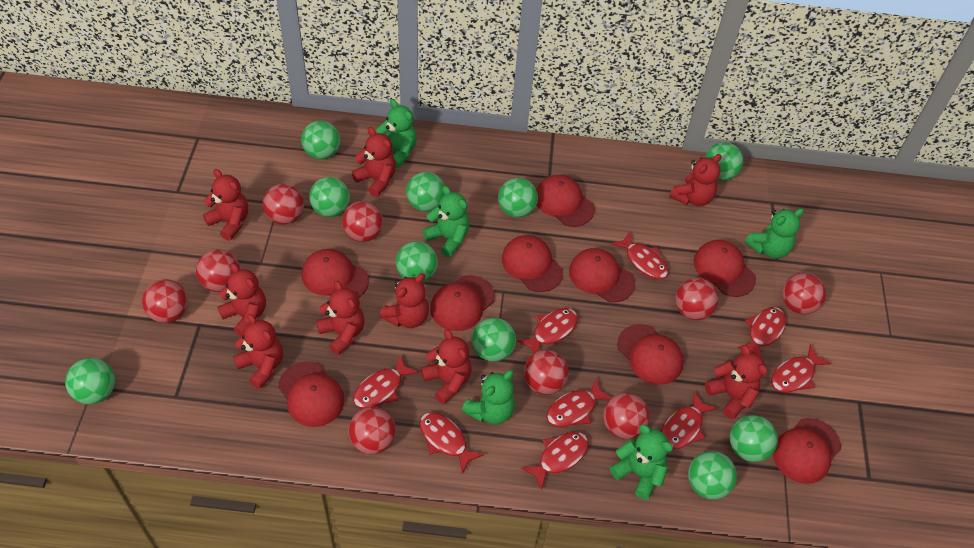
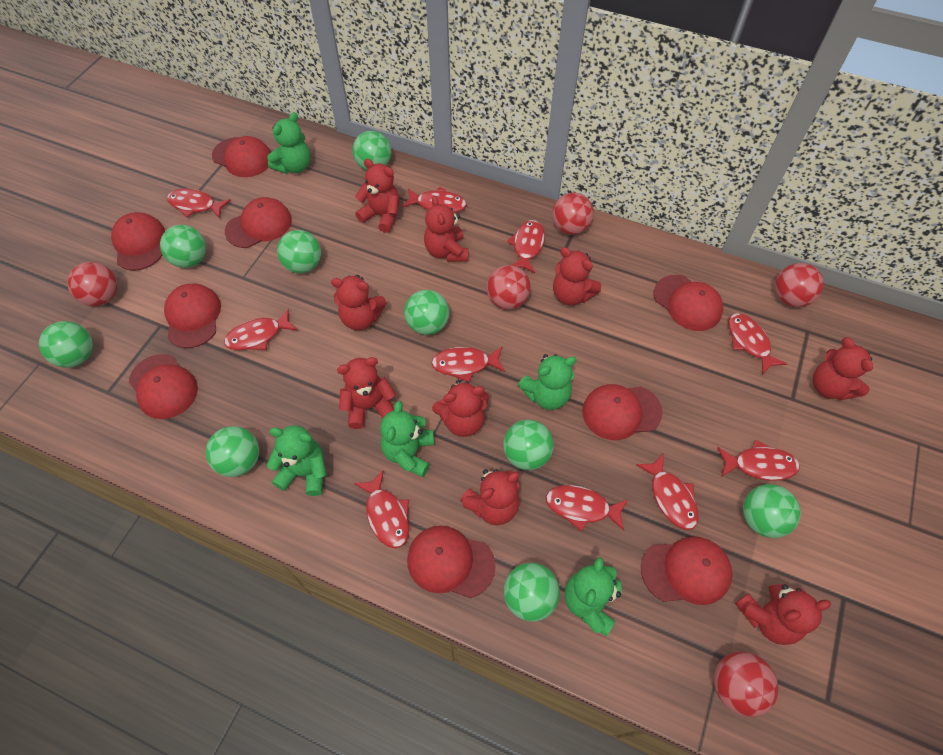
green ball: [65,358,115,404] [301,121,340,159] [309,177,350,217] [396,241,438,282] [406,172,445,212] [472,318,516,362] [498,178,538,218] [688,451,737,499] [705,142,743,181] [730,415,778,462] = 10 -> [39,321,93,368] [160,225,206,268] [205,426,259,477] [277,230,321,273] [353,131,391,170] [404,290,449,335] [503,419,554,470] [504,563,560,622] [743,484,801,538] = 9
red ball: [142,279,188,323] [196,249,240,292] [263,184,304,224] [342,201,383,242] [348,407,396,455] [524,350,569,395] [603,393,650,439] [675,278,719,320] [782,273,826,315] = 9 -> [67,262,118,306] [487,265,531,310] [552,192,594,235] [714,651,778,717] [775,263,824,307] = 5
red fish: [353,355,419,409] [420,412,484,474] [517,308,578,353] [521,432,589,490] [546,378,612,427] [611,231,668,279] [661,392,718,449] [737,307,786,358] [771,344,831,393] = 9 -> [167,188,231,219] [224,309,297,350] [354,470,409,548] [402,187,466,213] [431,347,505,382] [507,220,545,273] [546,485,628,532] [636,453,699,530] [717,440,800,481] [728,313,787,375] = 10

